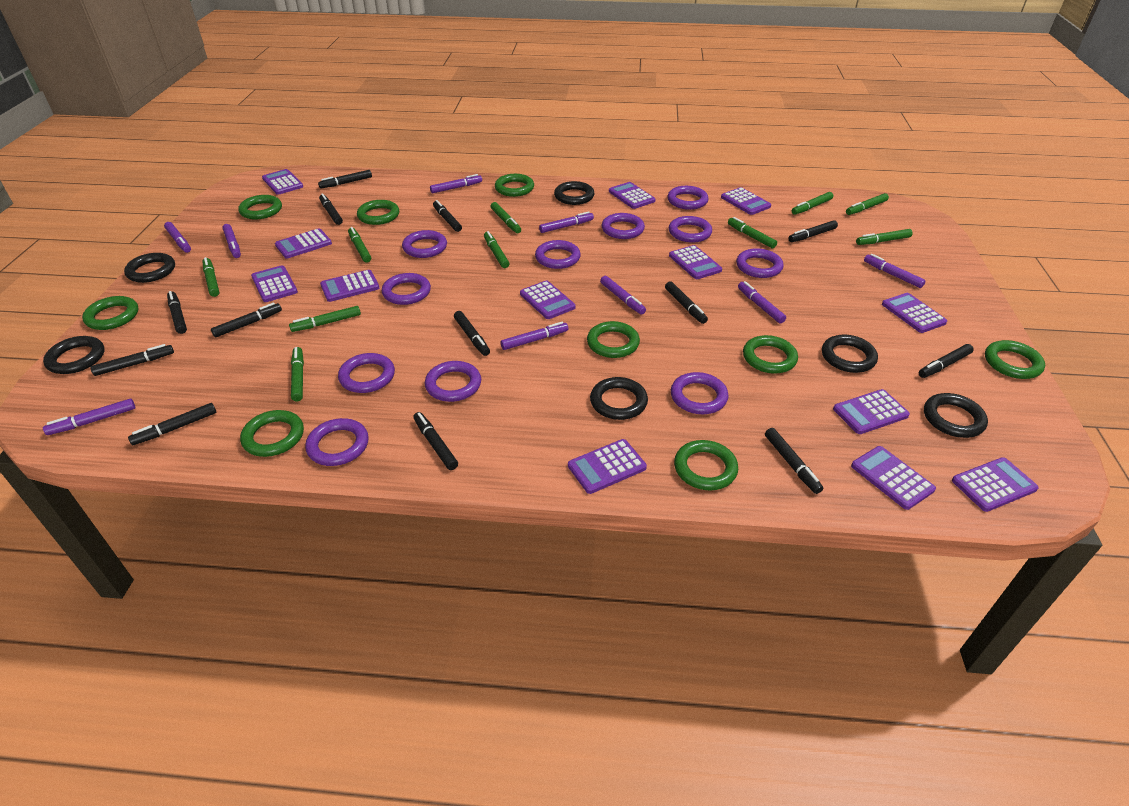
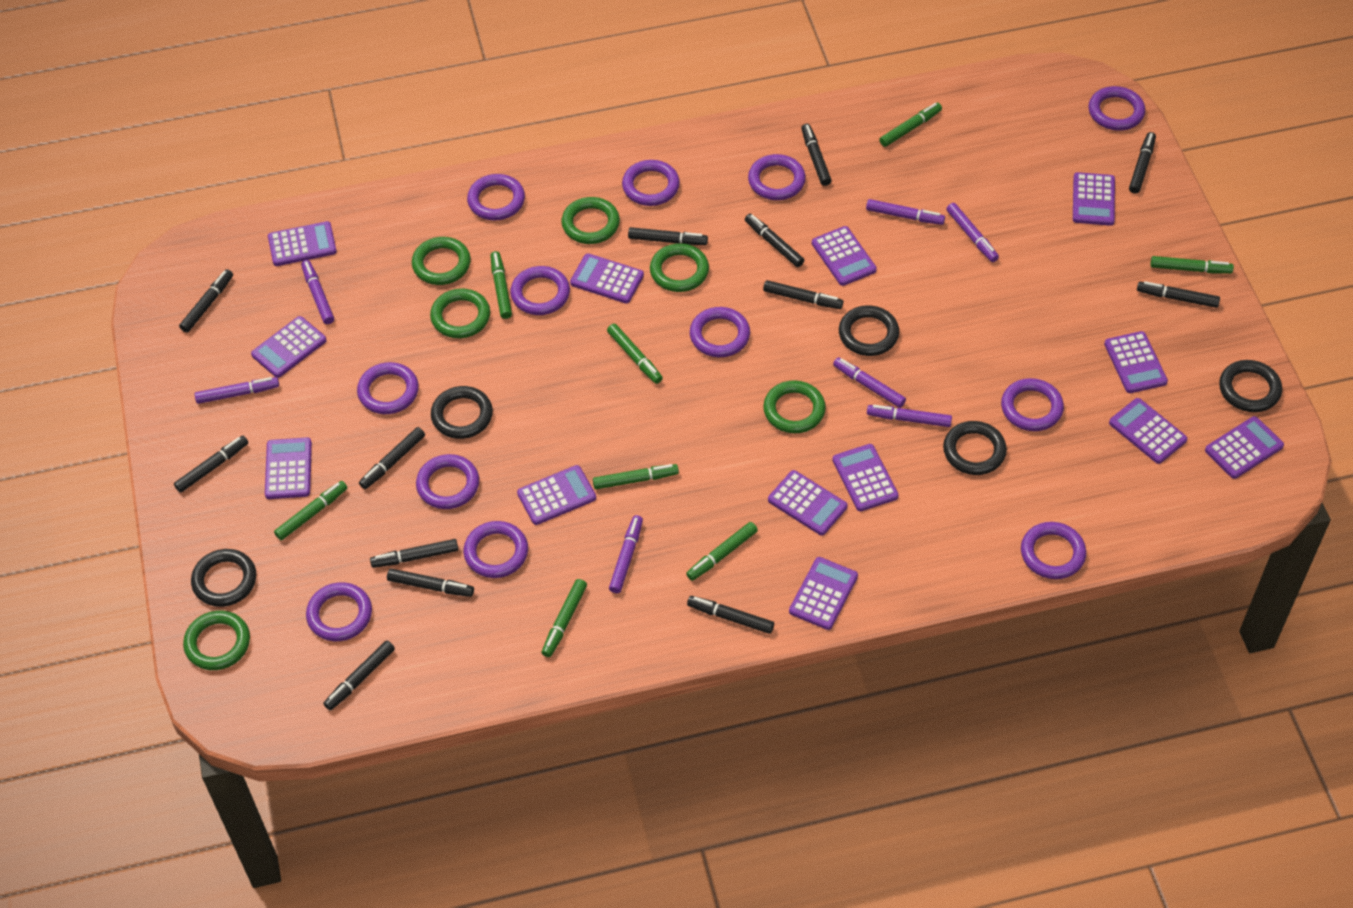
black ring: [43,336,104,374] [124,253,175,283] [554,181,594,205] [590,377,648,420] [822,335,878,373] [924,393,988,438] = 6 -> [191,549,256,607] [431,386,493,439] [839,305,899,356] [943,421,1007,475] [1219,360,1282,412] = 5
green marker: [203,257,219,297] [289,306,361,332] [291,347,304,401] [348,227,371,263] [484,231,509,268] [490,202,521,233] [728,217,777,248] [792,192,834,215] [846,193,889,215] [856,229,913,245] = 10 -> [274,481,347,540] [490,251,512,319] [541,579,587,657] [593,464,679,489] [607,324,663,384] [686,522,758,581] [879,103,942,147] [1151,256,1234,274] = 8
green ring: [82,296,139,330] [238,195,282,219] [240,410,304,457] [357,200,399,225] [495,174,534,197] [587,321,640,358] [674,440,738,490] [743,335,798,374] [985,340,1045,379] = 9 -> [183,610,250,670] [412,237,471,285] [430,289,490,338] [562,197,620,244] [650,243,709,292] [763,381,826,433] = 6
purple marker: [43,399,135,435] [164,222,191,253] [222,224,241,258] [430,174,482,193] [501,322,568,350] [539,211,594,233] [600,276,646,315] [738,281,786,323] [864,254,926,288] = 9 -> [195,377,279,404] [301,260,334,324] [609,515,643,593] [833,357,906,408] [866,199,945,225] [867,405,952,427] [946,203,999,262] = 7
purple ring: [305,418,369,466] [338,353,395,393] [382,273,431,305] [402,230,447,258] [425,361,481,402] [535,240,581,269] [602,213,645,239] [668,186,709,210] [669,216,712,243] [671,372,729,414] [736,248,784,278] = 11 -> [306,582,372,641] [357,362,419,414] [416,454,479,509] [464,521,528,578] [467,174,525,220] [510,266,570,315] [622,160,680,206] [690,307,750,357] [748,154,806,200] [1001,378,1064,431] [1021,522,1086,579] [1089,86,1145,131] = 12

